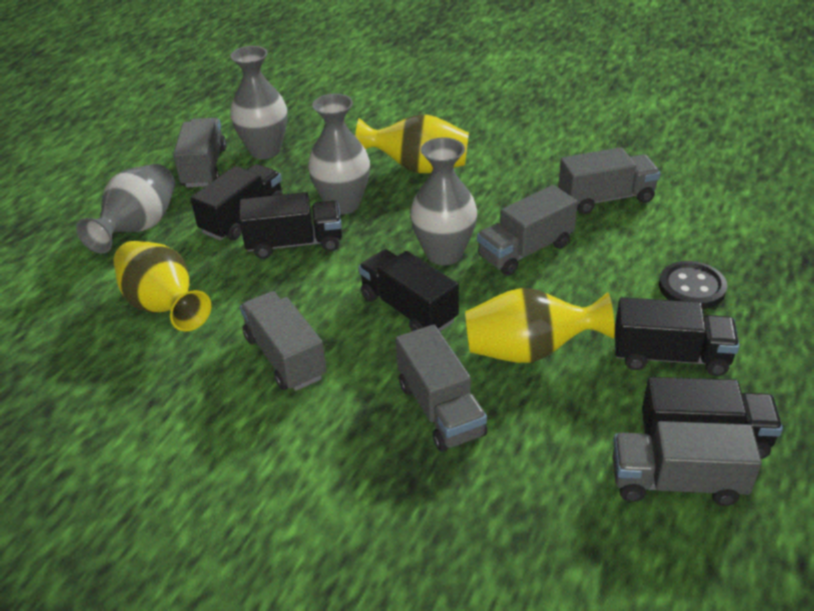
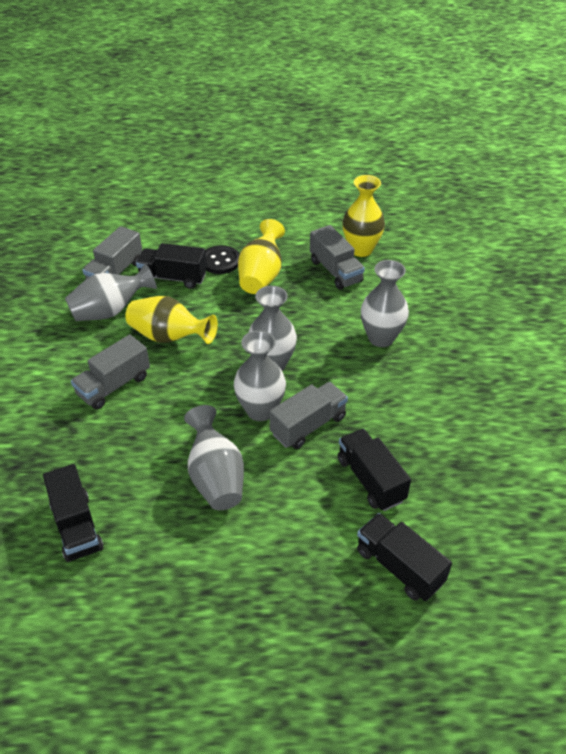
black truck: [190,164,283,240] [239,192,342,259] [358,249,459,331] [615,297,740,376] [642,377,783,459] = 5 -> [43,464,103,562] [136,243,207,289] [338,428,411,511] [357,513,452,601] = 4
grey truck: [173,118,227,187] [240,291,327,391] [396,325,487,452] [477,185,578,276] [558,147,661,214] [613,421,762,506] = 6 -> [71,334,150,410] [83,226,142,280] [269,382,348,449] [310,225,365,290] = 4
grey vase: [76,164,175,253] [230,46,288,159] [308,94,370,215] [410,138,477,265] = 4 -> [65,263,157,321] [184,405,244,510] [234,330,286,421] [248,286,297,371] [361,260,409,347] = 5

